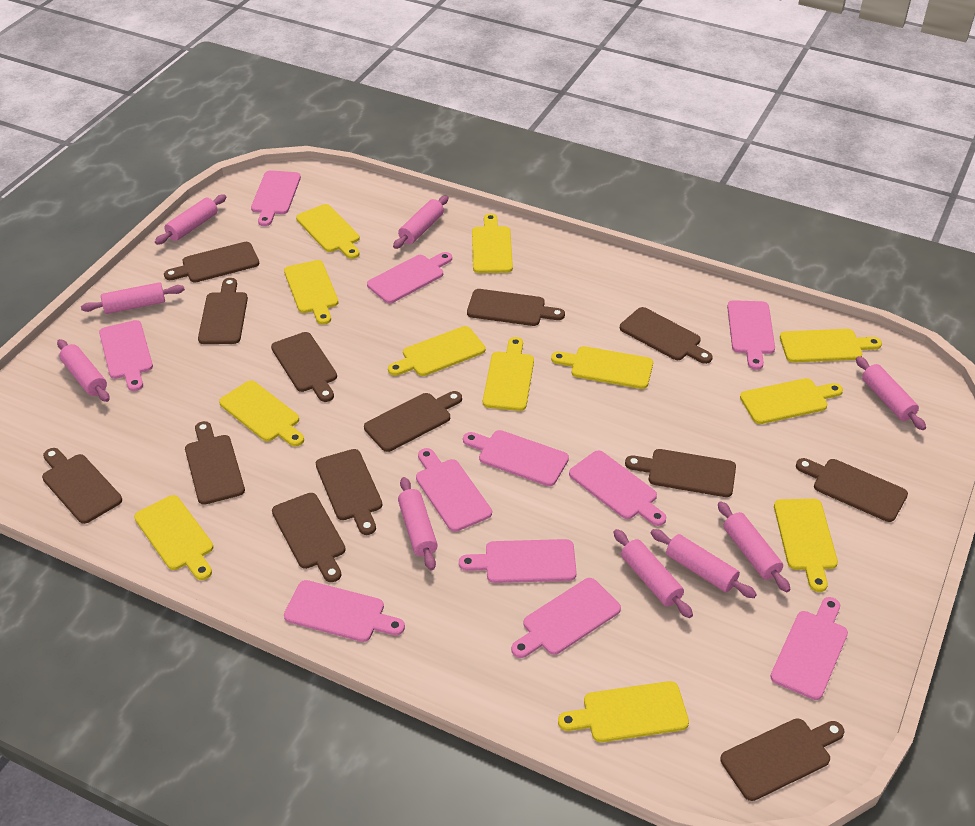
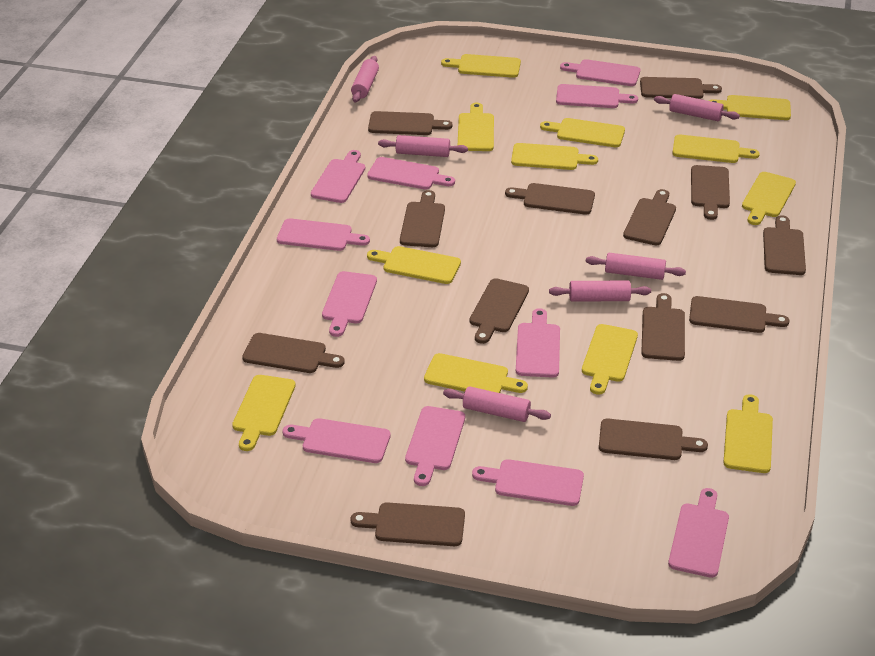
pink rolling pin: [57,339,110,402] [81,282,185,314] [155,194,226,245] [393,195,448,249] [398,477,438,571] [614,529,693,618] [651,529,757,598] [718,501,790,592] [856,356,926,430] = 9 -> [351,56,379,102] [378,135,468,157] [443,386,551,422] [549,281,651,302] [586,253,686,280] [654,94,740,121] = 6

